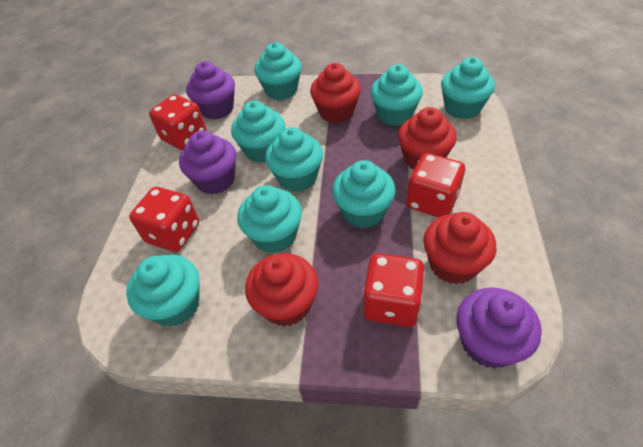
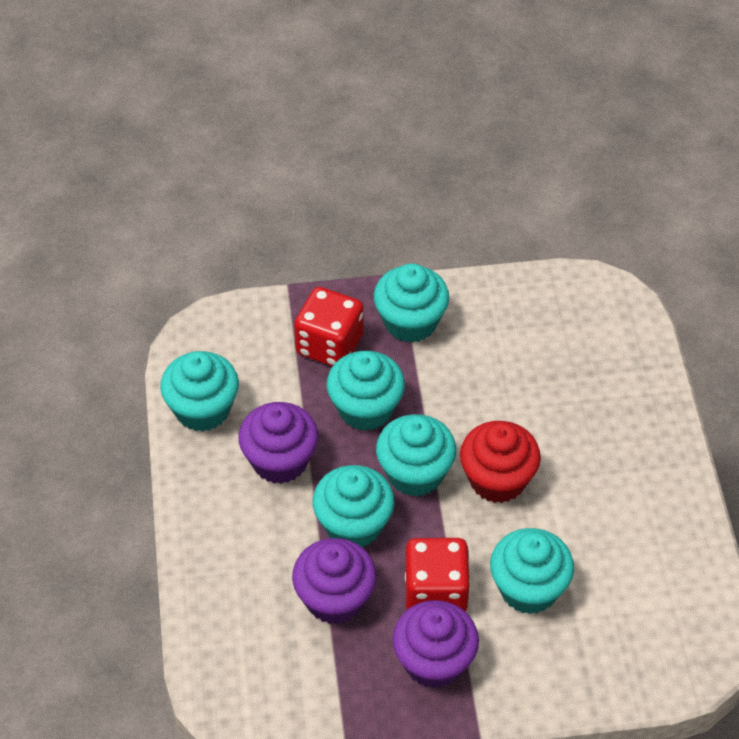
red cupcake: [245,253,318,327] [310,63,361,123] [398,107,457,170] [423,212,496,284] = 4 -> [460,421,541,503] = 1
red dice: [129,187,199,252] [149,94,206,150] [363,253,425,327] [406,153,465,218] = 4 -> [294,287,364,366] [405,538,470,612] = 2
turquoise cupcake: [126,255,200,327] [231,101,285,163] [238,185,302,253] [254,42,302,100] [265,127,323,192] [332,160,396,228] [370,64,423,126] [441,57,495,119] = 8 -> [160,351,239,432] [313,465,395,548] [327,351,405,431] [374,264,449,343] [376,414,456,497] [490,528,574,614] = 6

